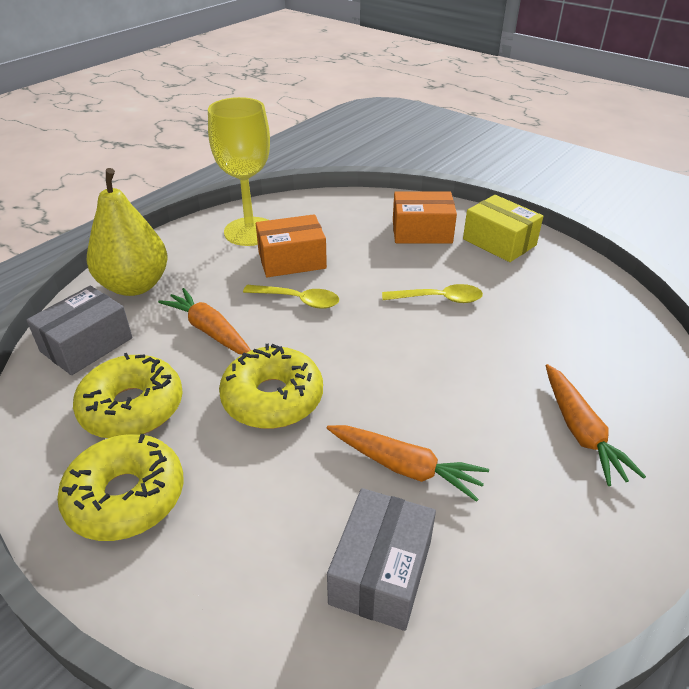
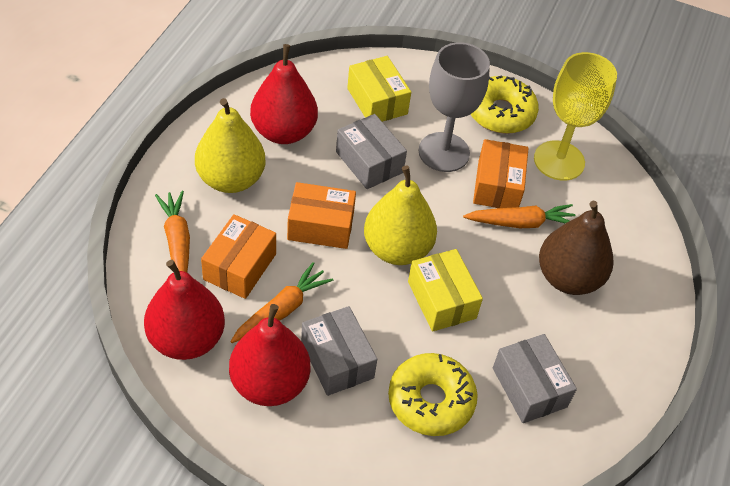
brown pear: none = 0 -> [539,201,614,295] = 1
grey box: [27,286,132,375] [327,488,436,631] = 2 -> [301,306,377,396] [336,114,407,189] [493,334,577,423] = 3
grey goblet: none = 0 -> [419,42,490,172] = 1
orange box: [256,214,327,277] [393,192,457,243] = 2 -> [201,214,276,299] [287,182,356,249] [473,139,529,208] = 3
red pear: none = 0 -> [144,260,225,360] [229,304,310,406] [250,44,318,144] = 3
yellow box: [463,195,543,262] = 1 -> [347,56,411,122] [408,249,483,332] = 2
yellow donut: [57,434,184,541] [73,353,183,438] [219,344,323,429] = 3 -> [388,353,478,436] [471,75,539,134] = 2
yellow pear: [87,168,168,296] = 1 -> [195,98,266,193] [364,165,437,265] = 2
yellow spoon: [243,285,339,309] [382,284,483,303] = 2 -> none = 0

